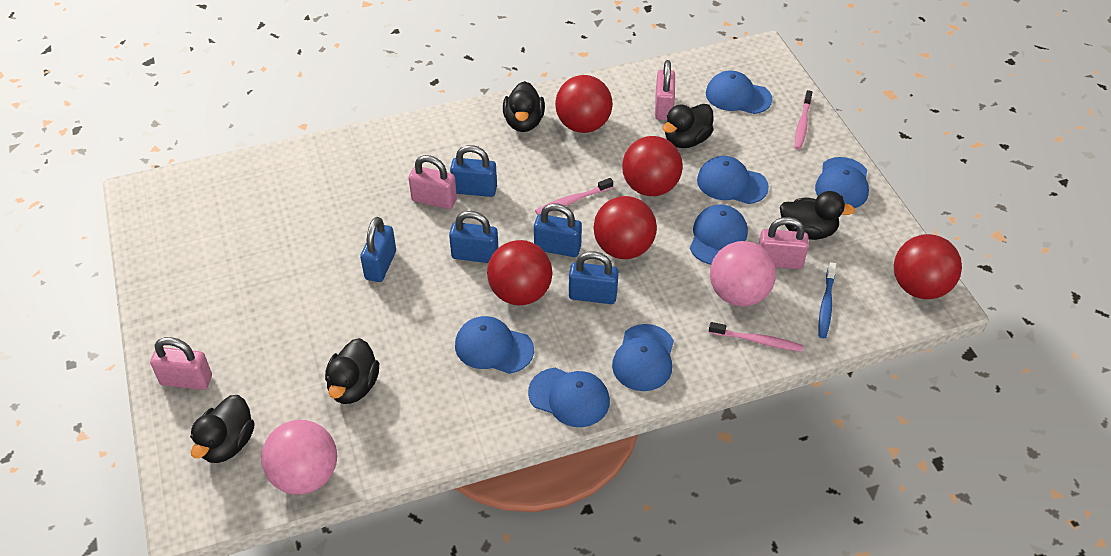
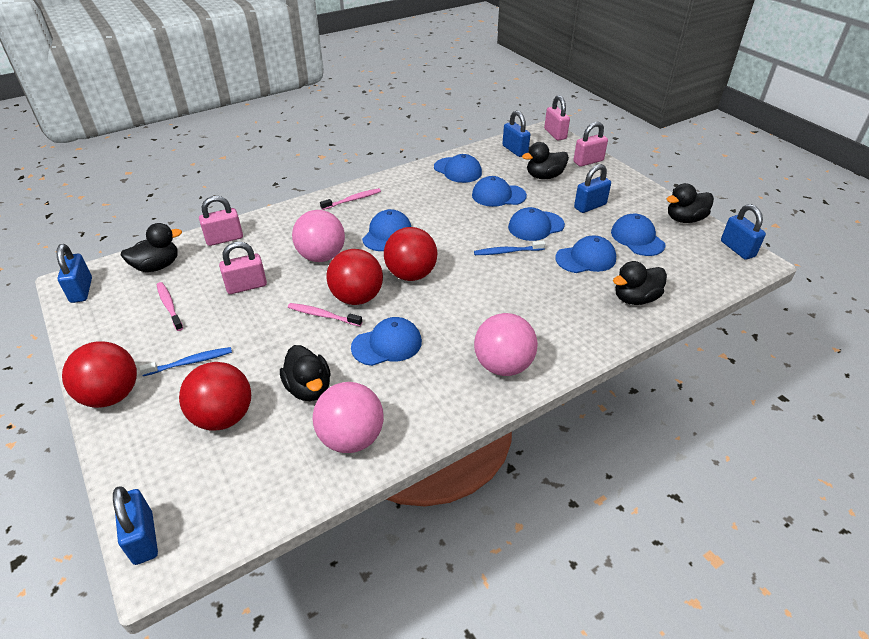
blue toothbrush: [818,262,836,338] = 1 -> [139,347,232,376] [474,241,546,255] = 2
pink ball: [261,420,337,495] [710,241,776,307] = 2 -> [292,210,345,262] [313,382,384,453] [474,313,538,376] = 3
red ball: [487,240,552,305] [555,75,613,133] [593,196,657,259] [622,136,683,196] [894,234,962,299] = 5 -> [62,341,137,408] [179,362,251,430] [326,249,383,305] [384,227,437,281] = 4

